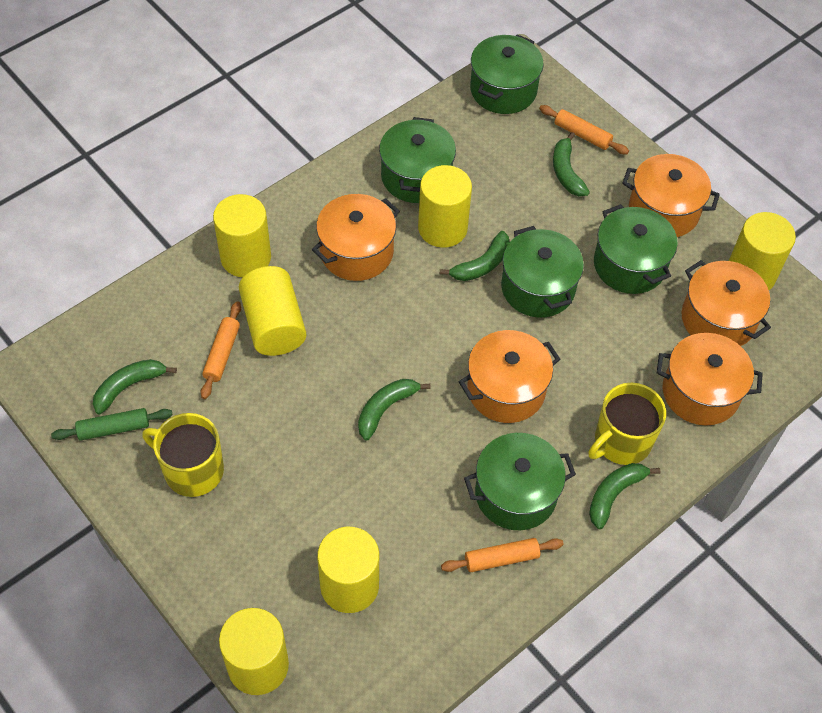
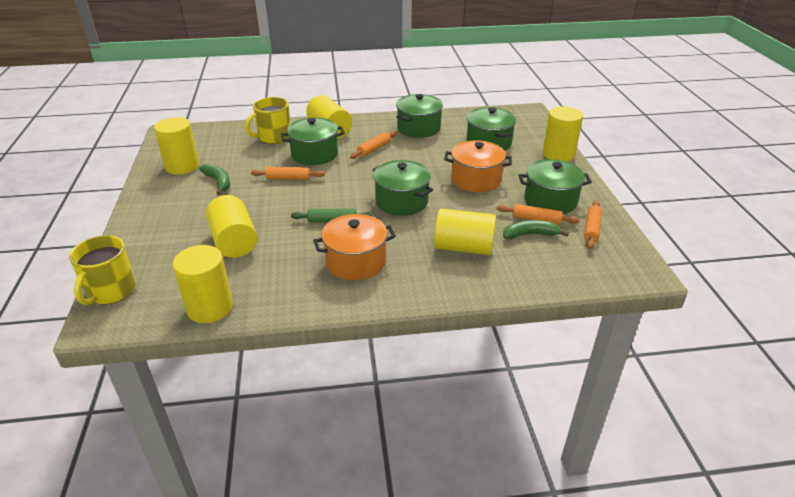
green banana: [93,359,177,414] [358,379,430,440] [440,231,510,281] [553,132,590,196] [589,463,660,529] = 5 -> [199,164,230,195] [503,220,569,239] = 2
orange pot: [312,194,400,281] [459,330,560,423] [622,154,720,237] [657,333,763,426] [681,260,771,346] = 5 -> [313,214,396,280] [444,140,512,192] = 2
orange rolling pin: [201,301,241,399] [441,538,564,572] [539,105,629,154] = 3 -> [251,167,325,180] [350,131,397,159] [497,204,580,224] [584,200,602,249] = 4

